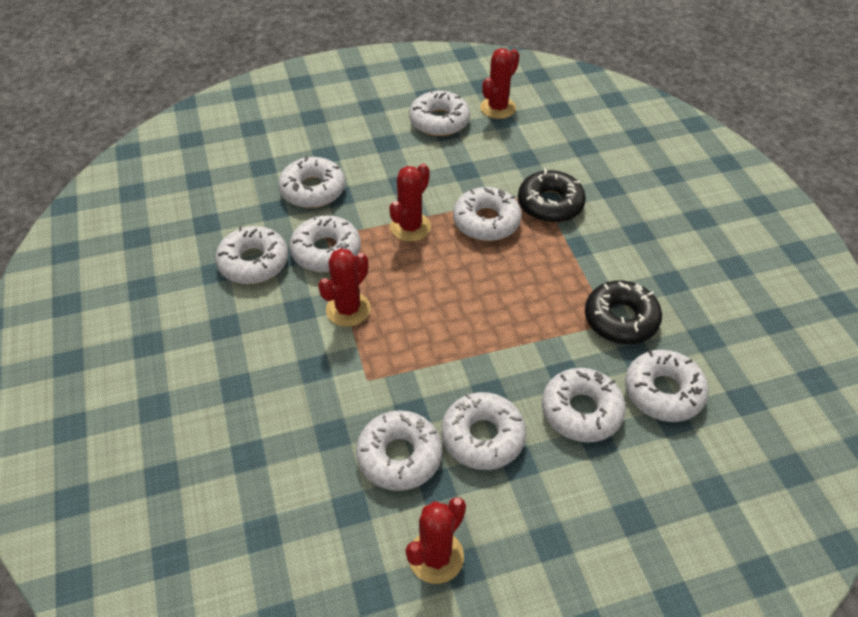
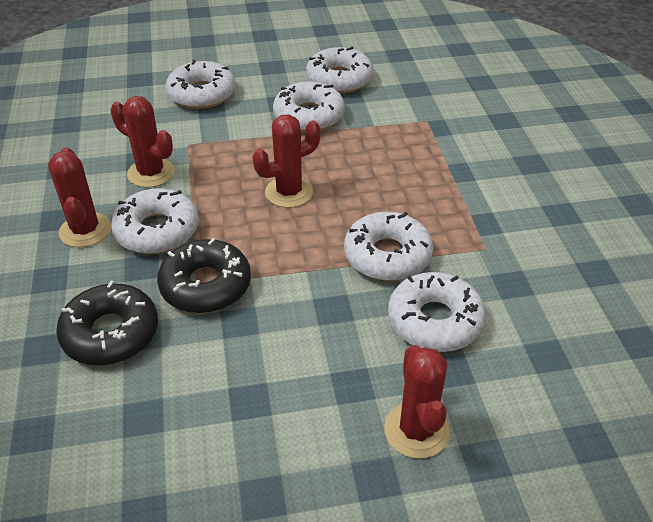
white donut: [215,226,288,284] [279,155,345,208] [290,215,361,272] [356,410,443,491] [409,89,470,136] [441,392,526,470] [453,187,522,241] [542,368,626,442] [625,350,709,422] = 9 -> [111,188,199,254] [166,59,236,109] [273,81,345,132] [306,46,374,93] [344,212,433,281] [388,272,486,352] = 6

